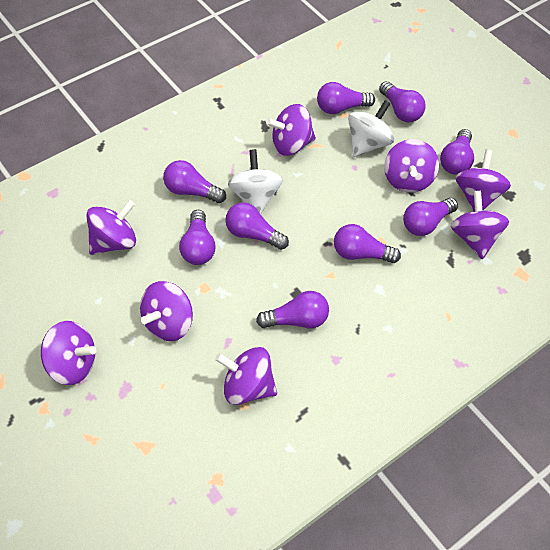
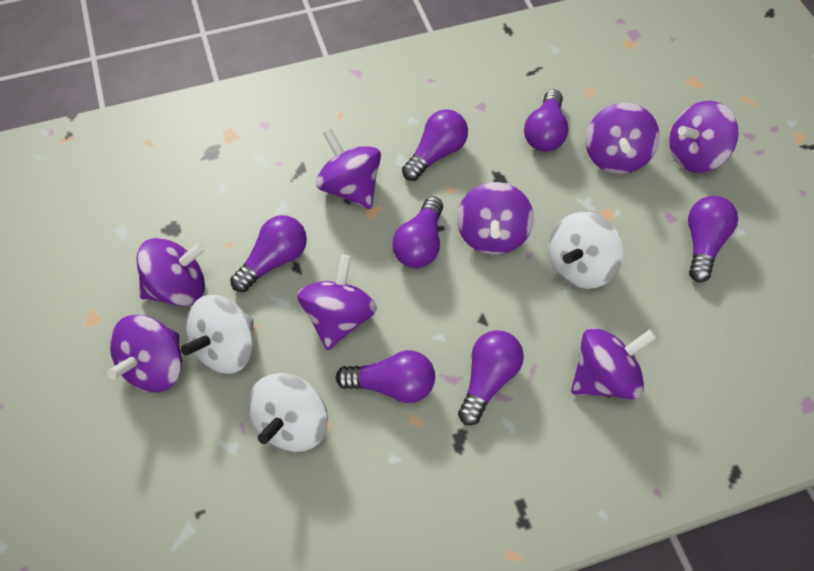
purple light bulb: [163,160,226,203] [179,210,216,265] [225,202,289,250] [256,291,329,329] [317,82,375,114] [334,224,401,263] [379,81,426,122] [403,198,458,236] [440,129,474,175] = 9 -> [230,215,307,292] [335,350,435,403] [392,196,443,268] [402,109,468,181] [458,330,524,425] [524,90,569,152] [688,196,738,282] = 7
white spinning top: [228,149,283,214] [348,100,394,157] = 2 -> [181,295,254,374] [248,373,328,452] [549,212,623,289] = 3

